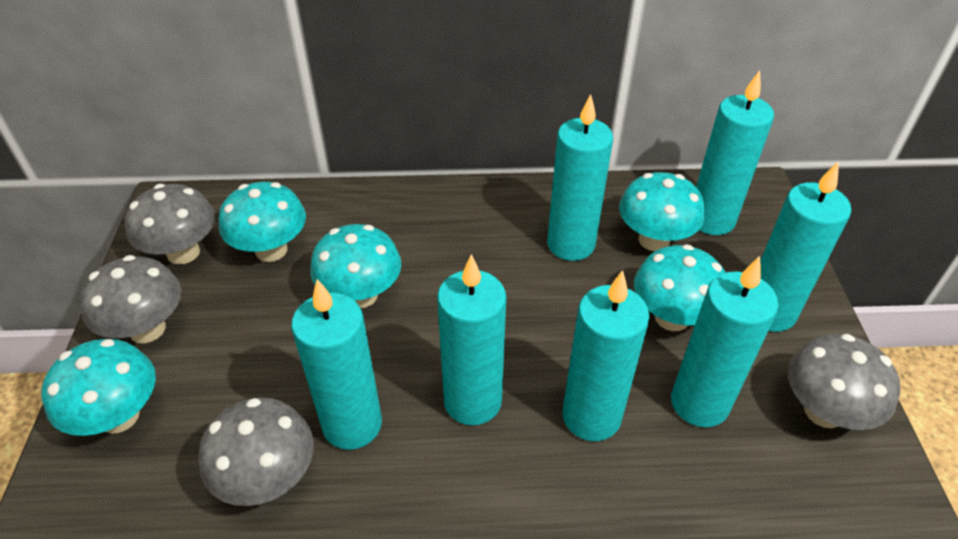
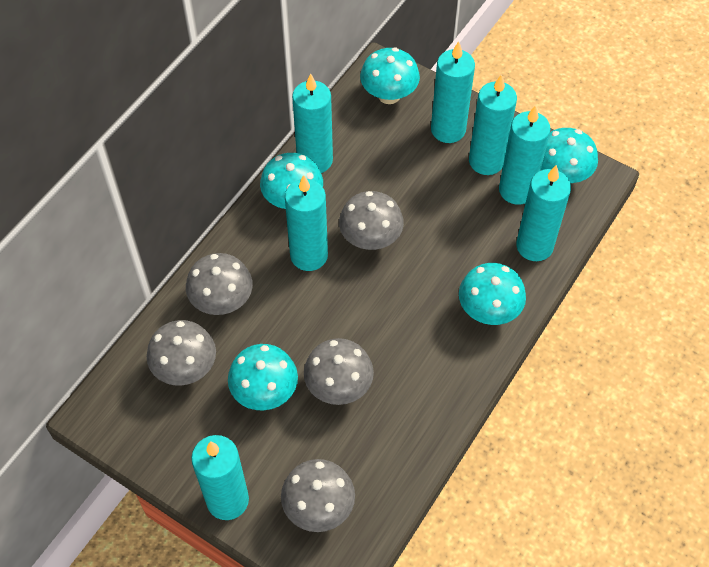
grey mushroom: [80,255,181,343] [125,184,215,264] [198,397,314,506] [788,334,900,430] = 4 -> [147,320,216,385] [186,253,253,315] [281,459,355,532] [304,338,374,405] [339,191,404,250] = 5

